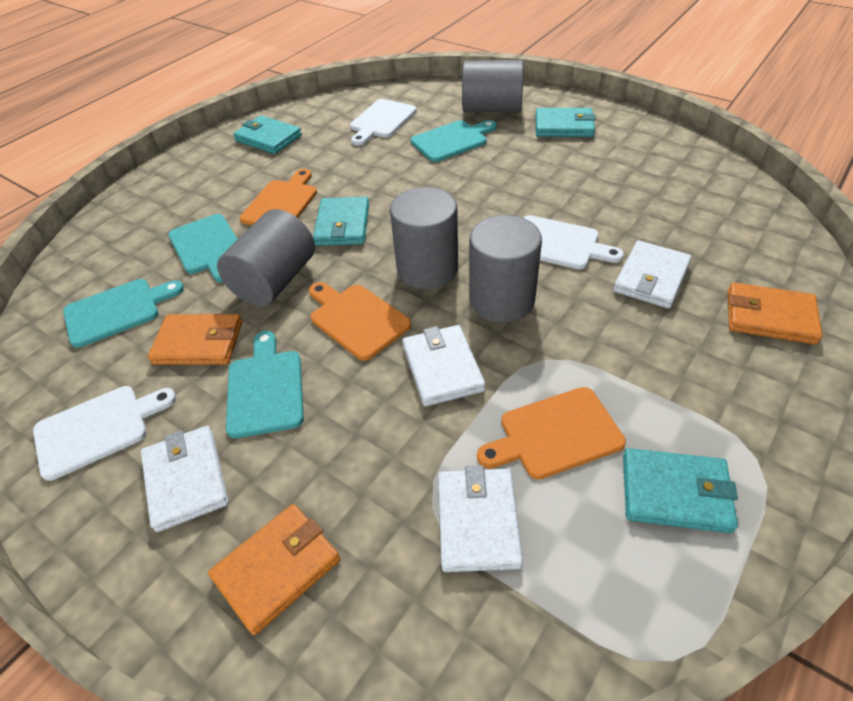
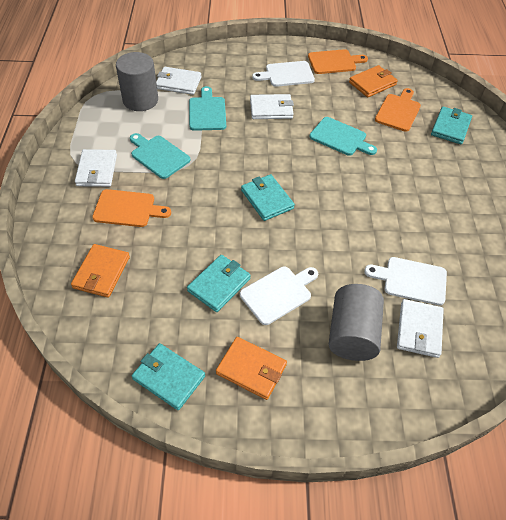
grey cylinder: [217,209,315,307] [390,187,458,289] [462,60,523,112] [469,215,542,322] = 4 -> [116,52,158,111] [329,284,384,361] = 2
turquoise cutting board: [63,279,184,348] [168,214,238,283] [226,331,304,438] [411,120,497,162] = 4 -> [130,133,190,179] [189,86,226,131] [309,117,377,156] = 3

